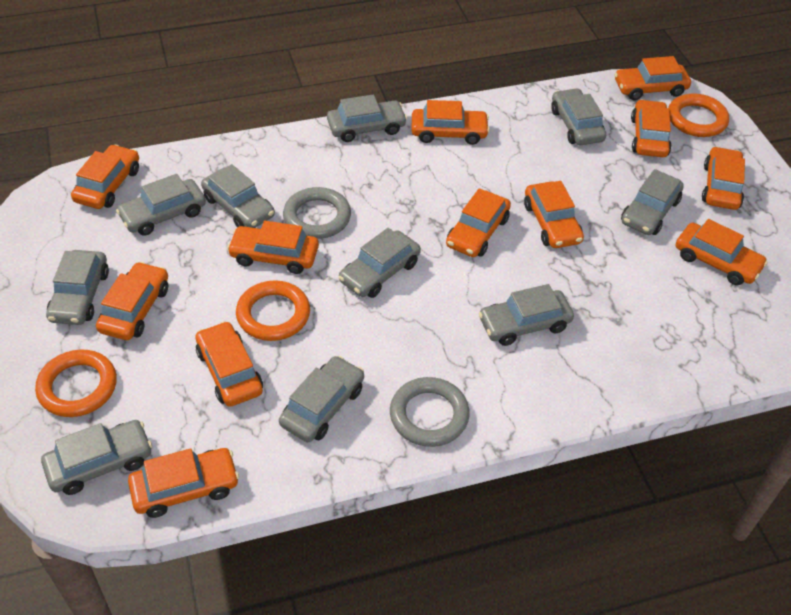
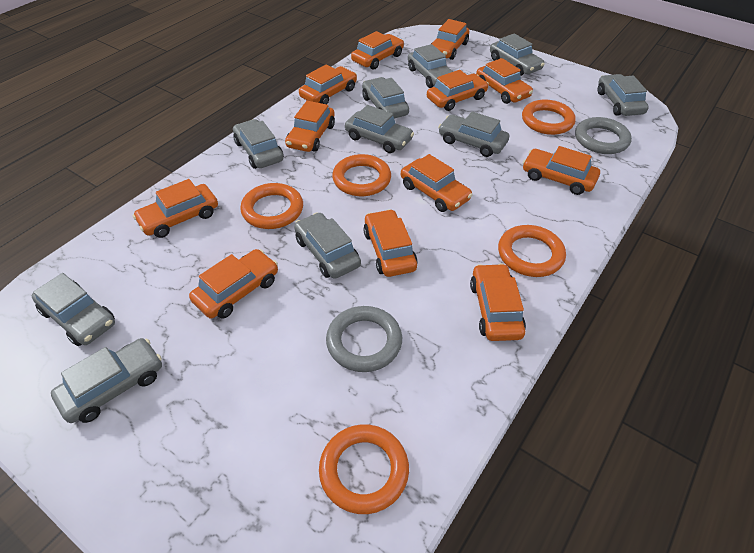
orange ring: [35,350,117,417] [236,280,310,341] [668,93,729,137] = 3 -> [240,183,303,229] [319,424,409,514] [332,154,391,196] [498,225,566,277] [522,100,576,135] = 5

